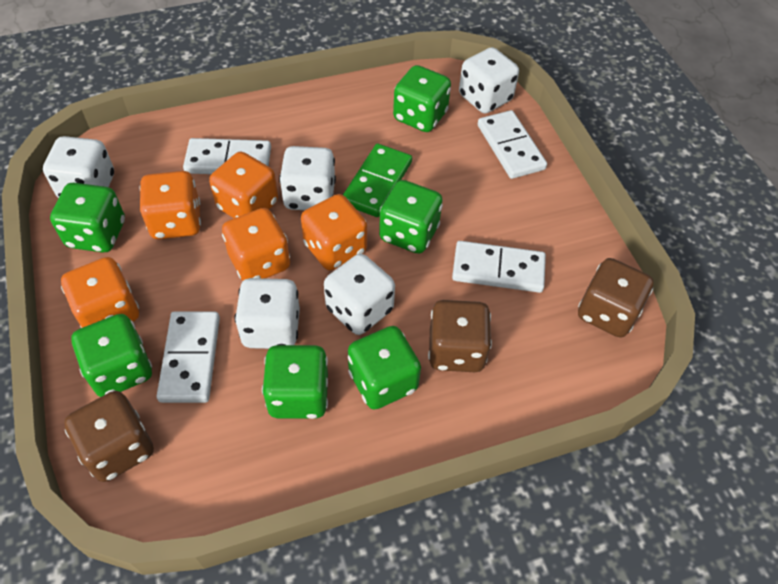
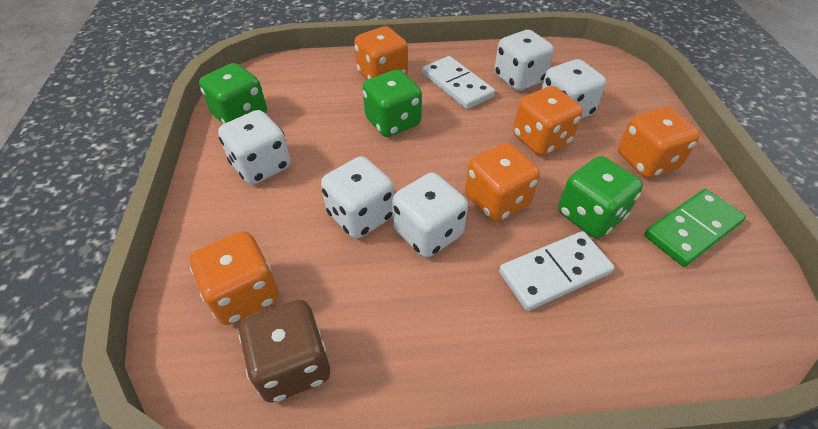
brown dice: [64,391,154,482] [428,300,492,372] [578,258,654,338] = 3 -> [239,300,330,403] = 1
green dice: [50,183,125,252] [72,314,152,397] [262,345,328,419] [348,326,421,410] [379,180,443,254] [393,65,451,132] = 6 -> [199,63,267,124] [362,70,422,137] [558,156,643,238] = 3
white domino: [157,311,220,403] [183,138,271,174] [452,241,546,293] [478,110,547,179] = 4 -> [422,56,495,109] [499,231,615,311] = 2

